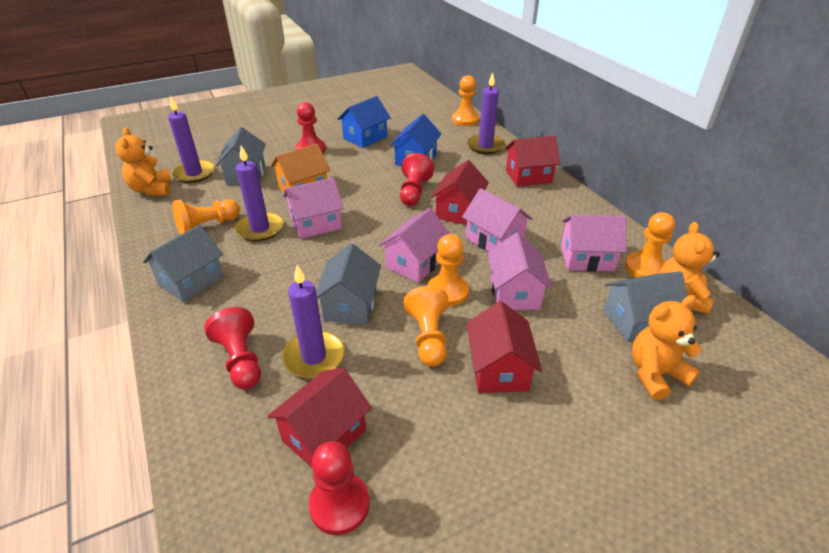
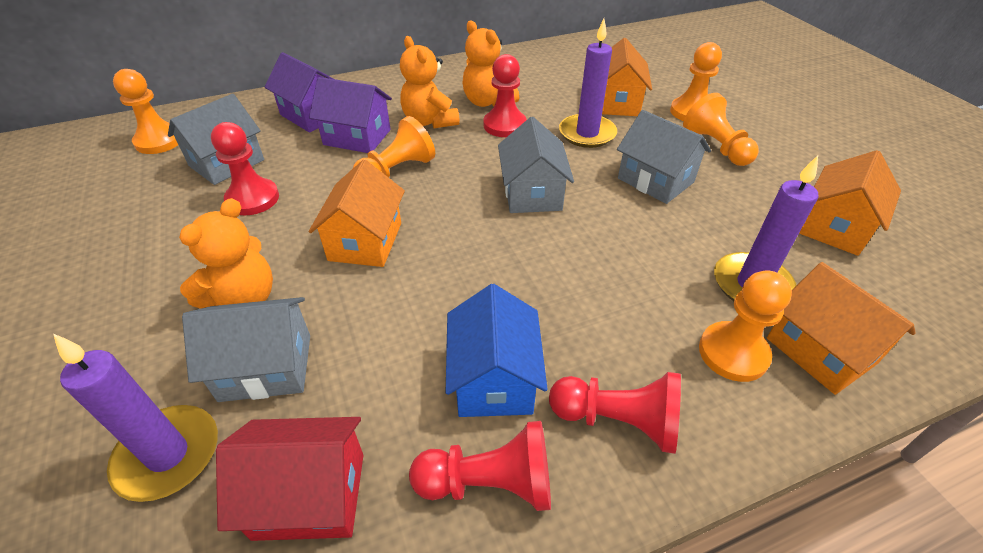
blue house: [338,96,391,148] [390,114,441,166] = 2 -> [446,284,548,417] = 1
orange house: [271,144,330,193] = 1 -> [309,160,405,267] [602,38,652,116] [767,262,916,395] [799,150,901,256] = 4
pink house: [283,178,344,239] [379,208,450,283] [462,188,533,251] [487,232,552,310] [561,215,627,272] = 5 -> none = 0
purple candle: [168,97,215,183] [235,145,284,242] [282,265,345,378] [467,72,505,154] = 4 -> [53,334,218,502] [559,19,617,148] [714,155,818,301] = 3
purple house: none = 0 -> [265,52,334,132] [309,77,392,153] = 2
red house: [267,368,372,467] [431,160,489,225] [467,301,542,393] [505,136,560,187] = 4 -> [216,417,363,541] = 1

